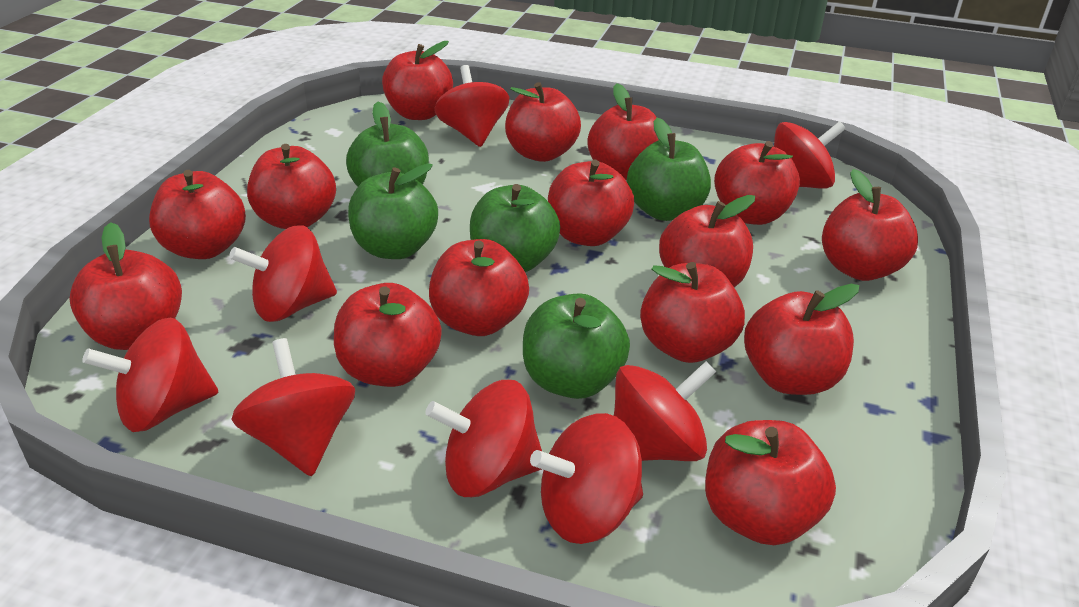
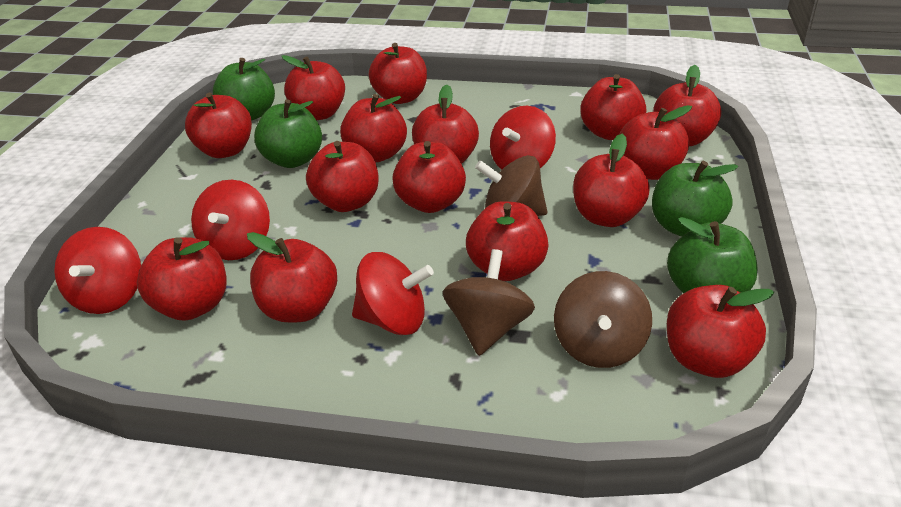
brown spinning top: none = 0 -> [443,249,535,356] [475,155,548,216] [554,271,652,368] = 3
green apple: [346,101,429,187] [348,163,438,259] [470,184,560,272] [523,293,630,399] [627,117,711,221] = 5 -> [213,58,275,121] [254,99,322,168] [652,161,738,237] [667,217,758,294] = 4
red spinning top: [82,318,218,432] [229,225,337,322] [231,338,355,476] [425,380,542,497] [434,65,510,147] [530,413,643,544] [614,361,716,461] [774,121,846,189] = 8 -> [54,227,141,314] [191,180,270,260] [352,252,434,335] [490,106,556,169] = 4

